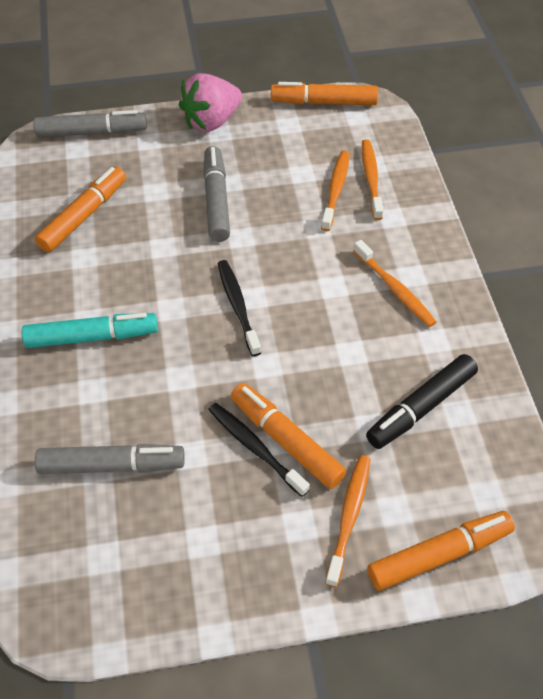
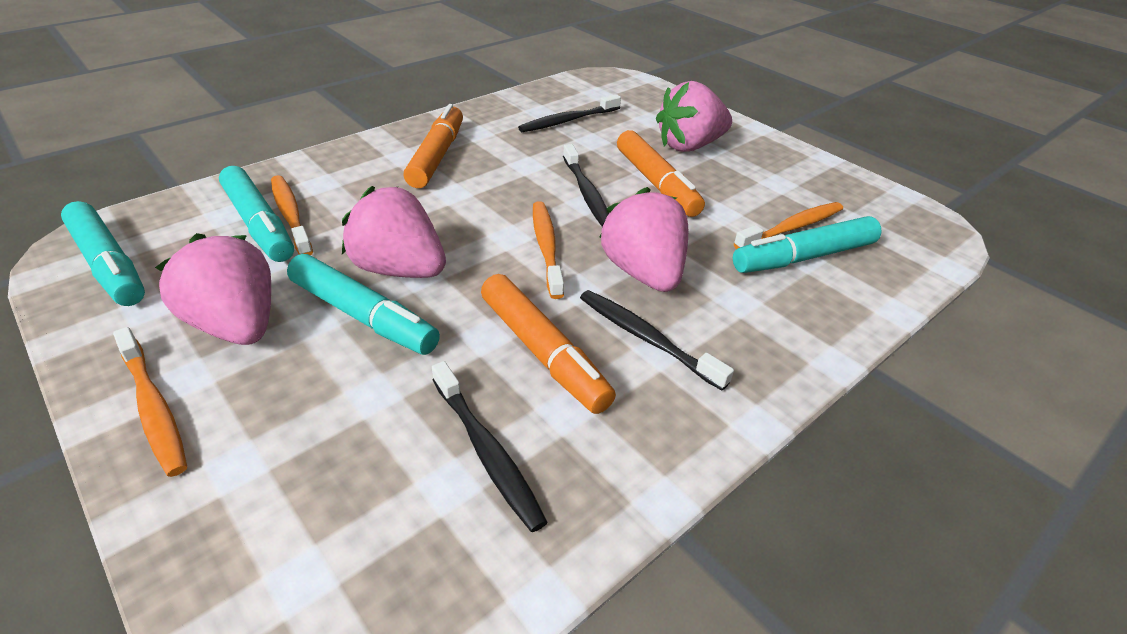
black marker: [366,354,478,449] = 1 -> none = 0
black toothbrush: [208,403,310,497] [218,260,261,356] = 2 -> [432,361,548,532] [518,94,621,132] [563,144,609,227] [580,290,734,390] = 4
grey marker: [34,110,147,137] [35,444,185,474] [203,146,230,242] = 3 -> none = 0
orange marker: [35,166,126,253] [231,383,347,489] [271,82,378,105] [367,511,515,591] = 4 -> [403,104,463,188] [481,274,616,414] [617,130,705,217] = 3
pink strawberry: [179,73,242,132] = 1 -> [155,233,271,345] [342,186,446,278] [599,187,688,292] [656,81,732,152] = 4
turquoise marker: [22,313,158,348] = 1 -> [61,201,145,306] [219,166,294,262] [287,254,440,355] [733,216,882,273] = 4

